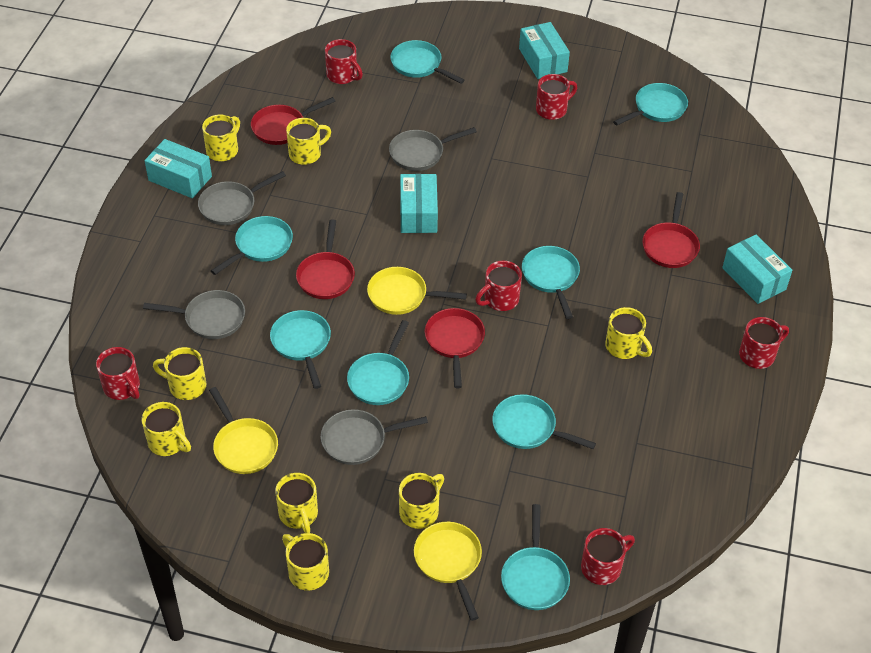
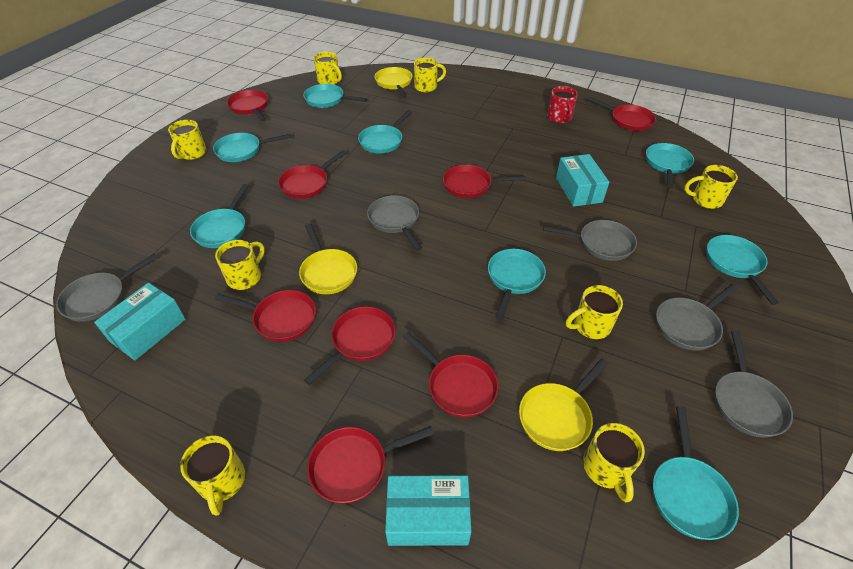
grey pan: [143,290,245,339] [198,171,286,225] [321,409,428,465] [389,127,477,171] = 4 -> [56,253,158,322] [367,195,422,251] [543,220,637,261] [656,284,738,351] [715,331,793,438] = 5
red mug: [96,347,140,400] [325,39,363,84] [475,261,522,311] [536,74,577,120] [581,528,635,585] [739,317,789,369] = 6 -> [547,86,578,123] = 1
red pan: [251,97,335,145] [296,219,355,299] [425,308,485,388] [643,192,700,268] = 4 -> [215,290,316,342] [227,90,268,121] [278,150,347,199] [304,307,396,385] [307,426,434,503] [403,332,499,418] [443,165,526,198] [587,97,656,131] = 8
turquoise box: [144,139,212,198] [400,174,438,233] [519,22,570,79] [722,235,792,304] = 4 -> [94,283,186,360] [385,475,471,546] [556,154,609,207] = 3

